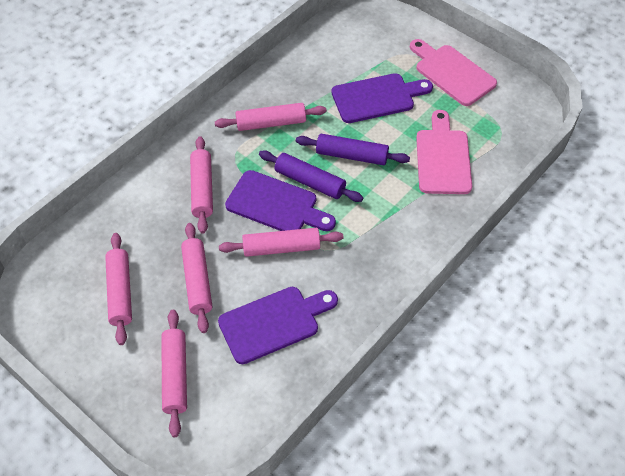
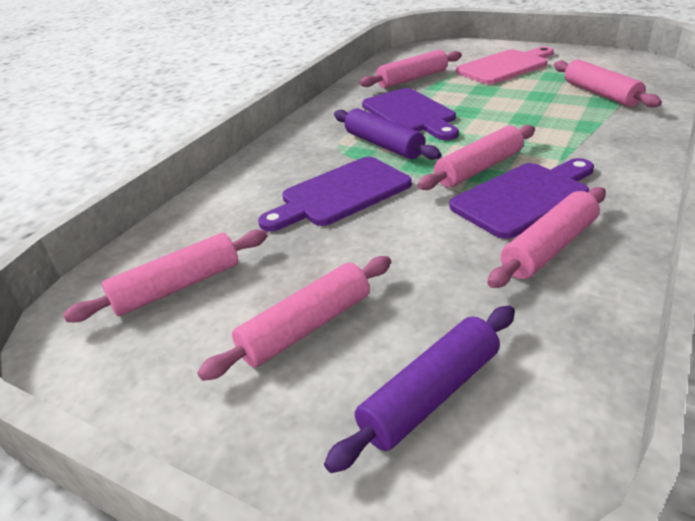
pink cutting board: [410,39,497,106] [416,110,472,194] = 2 -> [456,47,554,84] = 1

